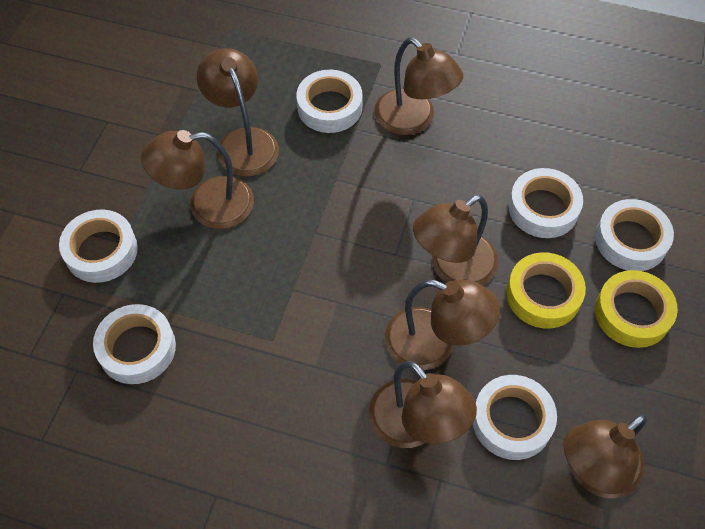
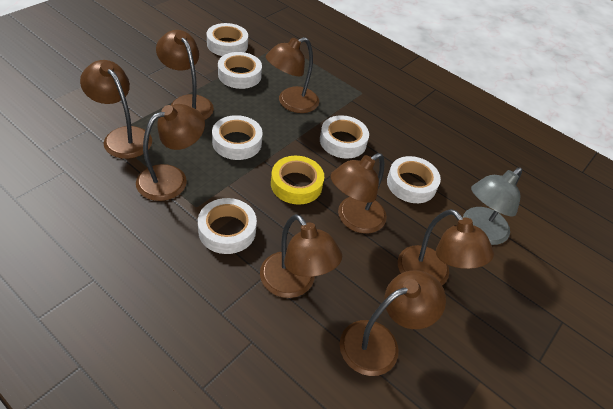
brown lamp: [141,130,254,229] [197,48,279,177] [369,361,477,448] [374,37,463,135] [385,280,500,370] [413,195,498,285] [563,414,647,498] = 7 -> [80,60,152,159] [136,104,205,201] [156,30,214,120] [260,214,342,298] [266,37,319,113] [330,153,387,233] [340,270,446,376] [398,209,494,285] = 8
grey lamp: none = 0 -> [463,168,522,245] = 1
yellow tape: [506,252,586,329] [595,270,678,348] = 2 -> [271,156,324,205] = 1

